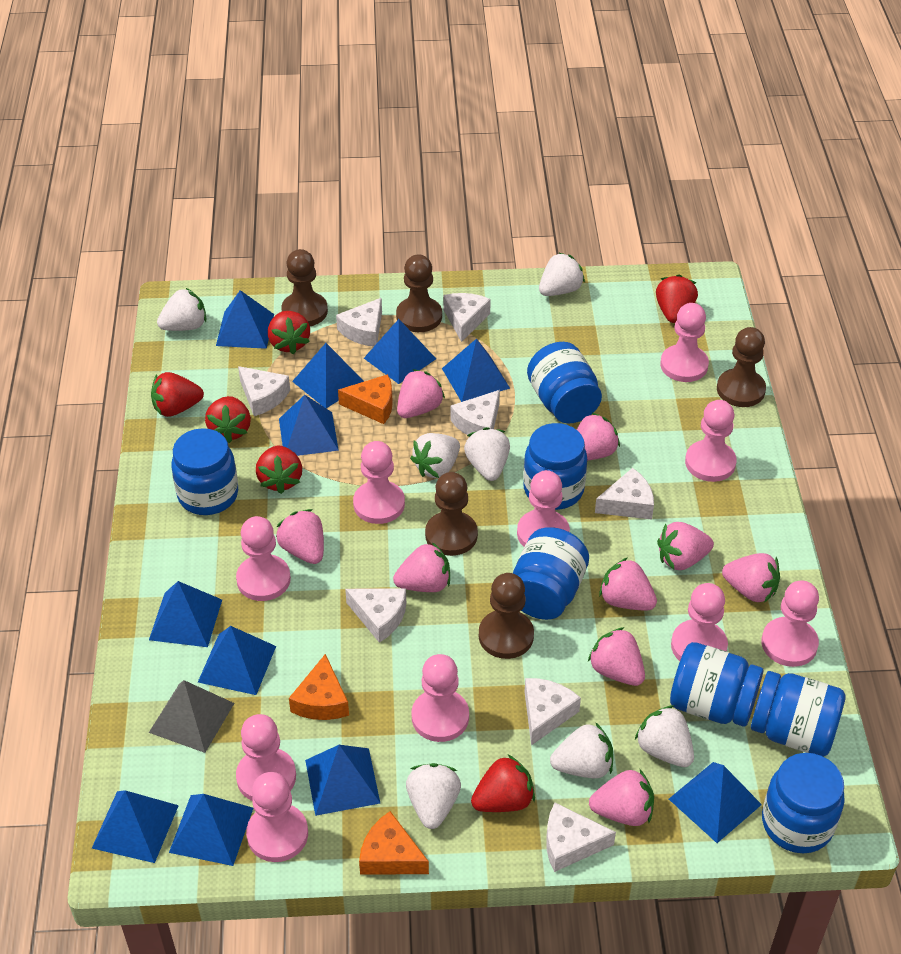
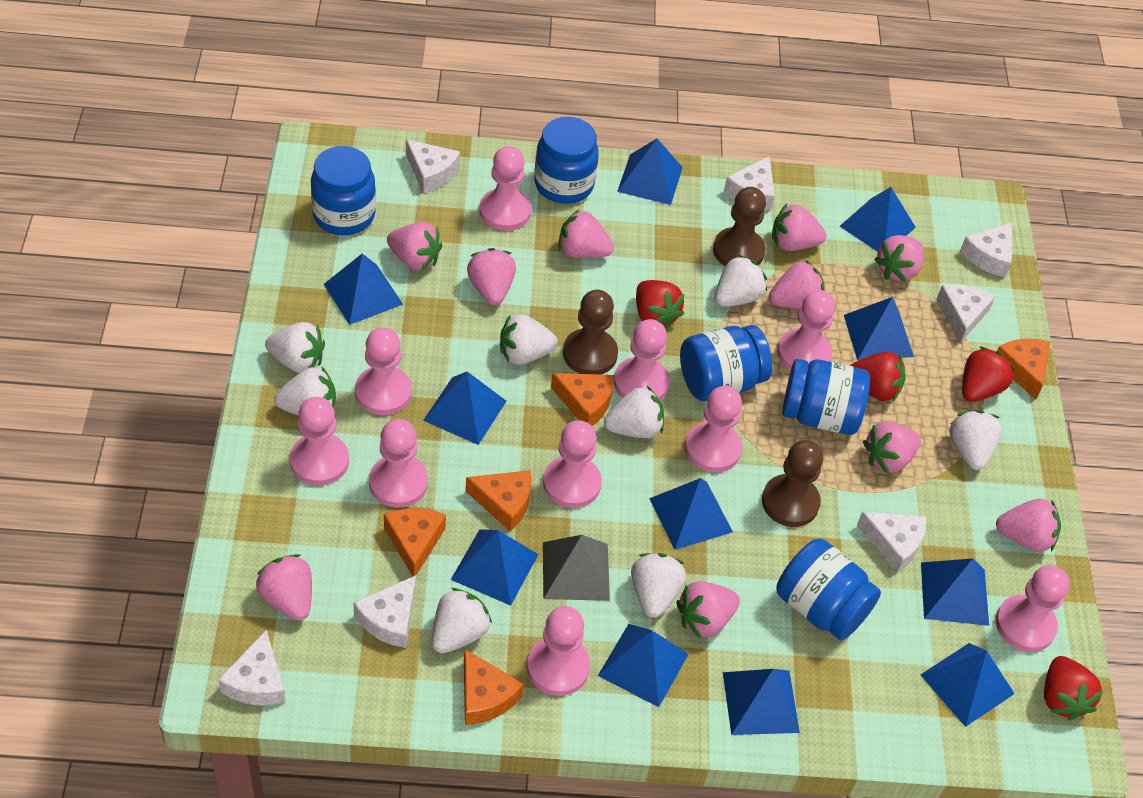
blue jar: [171,428,238,515] [513,527,589,620] [523,423,587,510] [527,342,602,423] [670,642,763,727] [751,671,845,757] [762,753,845,853] = 7 -> [311,146,376,235] [534,117,599,204] [680,325,773,401] [776,539,881,640] [782,359,870,435] = 5
brown pawn: [281,249,328,326] [396,254,442,332] [425,472,478,556] [479,573,534,659] [717,327,766,407] = 5 -> [563,290,618,375] [713,187,766,266] [762,440,823,527] = 3
orange cheese: [289,654,349,720] [338,374,393,424] [359,811,429,875] = 3 -> [384,508,446,576] [464,649,524,725] [465,470,532,532] [551,373,614,426] [997,339,1050,400] = 5
pink strawberry: [276,509,324,564] [393,542,450,592] [397,369,445,418] [577,413,620,461] [588,627,645,686] [589,770,654,826] [599,557,657,611] [657,522,714,570] [722,553,780,603] = 9 -> [256,554,312,621] [387,222,443,271] [467,248,516,305] [559,209,614,258] [676,581,740,639] [769,260,825,309] [772,204,827,251] [863,422,921,474] [874,235,924,282] [996,499,1061,552] = 10
red strawberry: [151,372,204,417] [205,396,251,443] [256,446,302,494] [268,311,310,354] [471,755,535,812] [656,274,698,323] = 6 -> [636,280,684,330] [849,351,906,401] [962,346,1015,402] [1044,656,1104,720] = 4
white cheese: [238,366,290,416] [336,298,382,347] [345,588,406,643] [443,293,491,342] [450,390,500,435] [525,678,581,745] [546,803,616,872] [595,468,654,520] = 8 -> [218,630,286,705] [353,575,416,648] [406,139,460,193] [724,156,775,211] [857,512,926,573] [936,284,995,343] [960,222,1012,277] = 7
white strawberry: [157,288,206,331] [406,763,461,829] [410,433,460,478] [464,427,510,481] [539,252,585,296] [550,723,613,778] [635,705,694,767] = 7 -> [265,322,325,373] [274,367,336,415] [432,588,492,653] [500,314,558,365] [604,386,664,438] [631,553,686,618] [715,255,767,307] [949,410,1002,470] = 8

